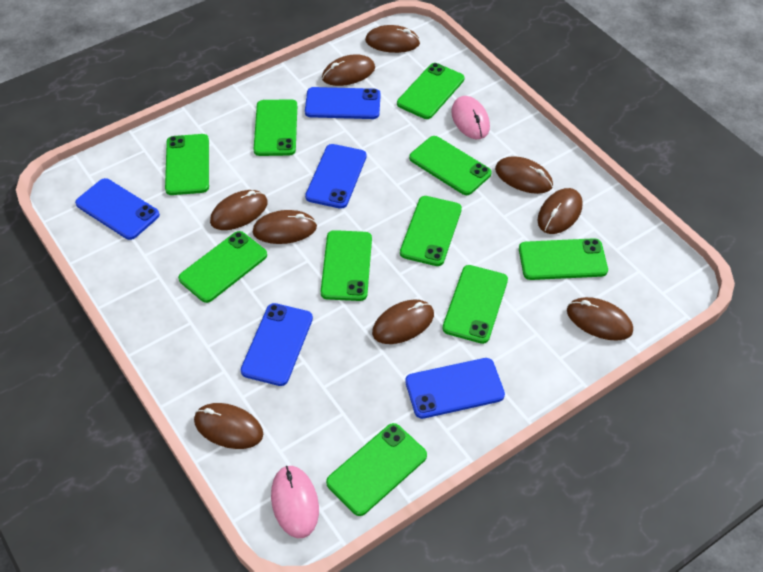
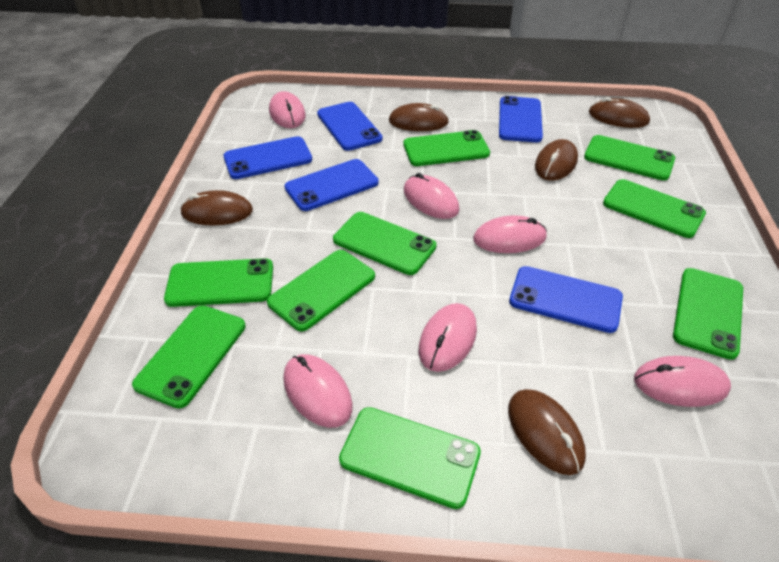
brown mouse: [194,403,263,449] [210,190,268,230] [253,210,317,244] [322,54,375,86] [365,25,420,53] [372,299,434,344] [495,156,553,194] [537,188,583,234] [567,297,633,341] = 9 -> [180,190,253,226] [389,103,449,131] [508,389,586,475] [535,139,578,181] [589,97,650,128] = 5
green phone: [165,134,209,195] [178,231,267,303] [254,99,297,156] [321,230,372,301] [326,423,427,516] [397,63,465,119] [400,196,462,266] [409,136,492,195] [443,265,508,344] [519,238,608,280] = 10 -> [132,305,246,409] [164,258,273,307] [267,250,375,331] [333,212,436,275] [339,407,481,509] [403,130,490,166] [584,135,675,181] [603,179,706,238] [673,268,743,360] = 9
pink mouse: [271,466,319,538] [451,96,490,139] = 2 -> [269,91,305,128] [283,354,353,428] [404,173,459,219] [419,303,477,372] [473,215,547,253] [634,356,731,407] = 6

